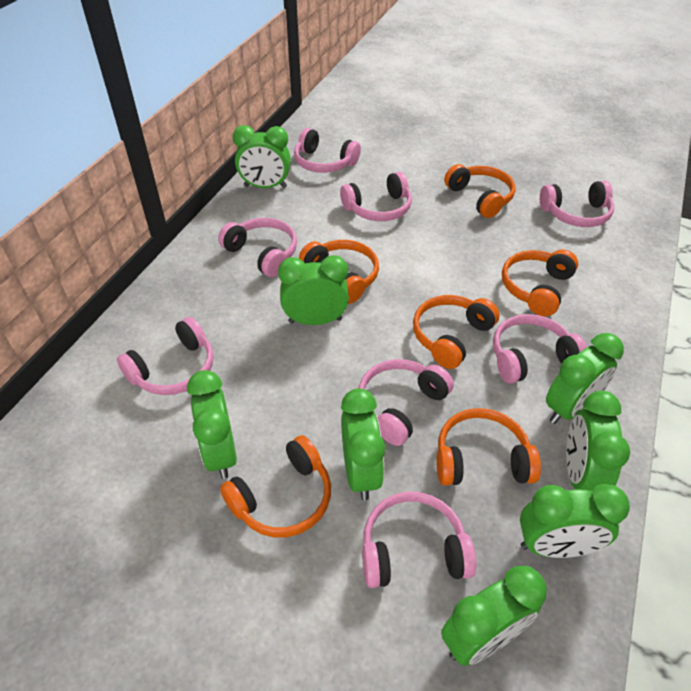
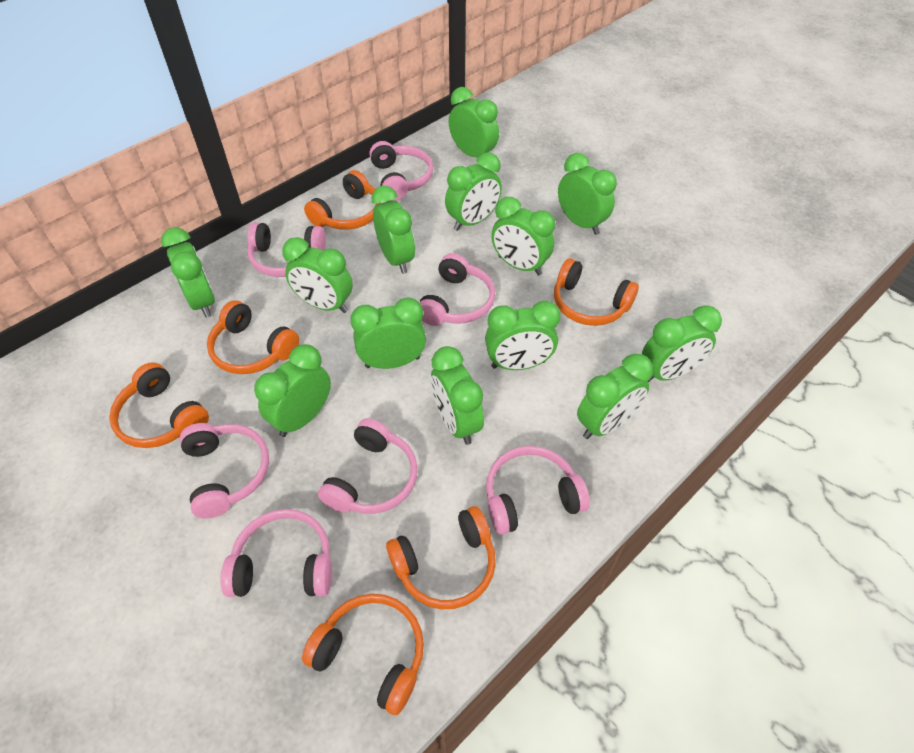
green clock: [187,370,237,479] [233,125,291,188] [278,255,349,325] [341,388,385,500] [441,566,547,666] [520,484,630,558] [546,333,624,424] [566,391,630,491] = 8 -> [161,227,215,318] [254,344,331,437] [282,237,353,313] [351,298,426,369] [371,186,415,274] [431,346,484,445] [445,152,502,231] [449,87,499,157] [485,301,560,370] [491,197,555,276] [558,153,617,235] [577,354,653,439] [642,305,722,382] = 13
pink headphones: [117,317,213,395] [218,218,297,277] [294,128,361,173] [340,172,412,221] [358,359,454,446] [362,492,476,588] [493,314,587,384] [540,181,614,227] = 8 -> [180,423,269,518] [221,509,332,597] [247,222,326,277] [318,418,417,514] [370,141,433,201] [419,253,495,326] [486,446,590,535] = 7

